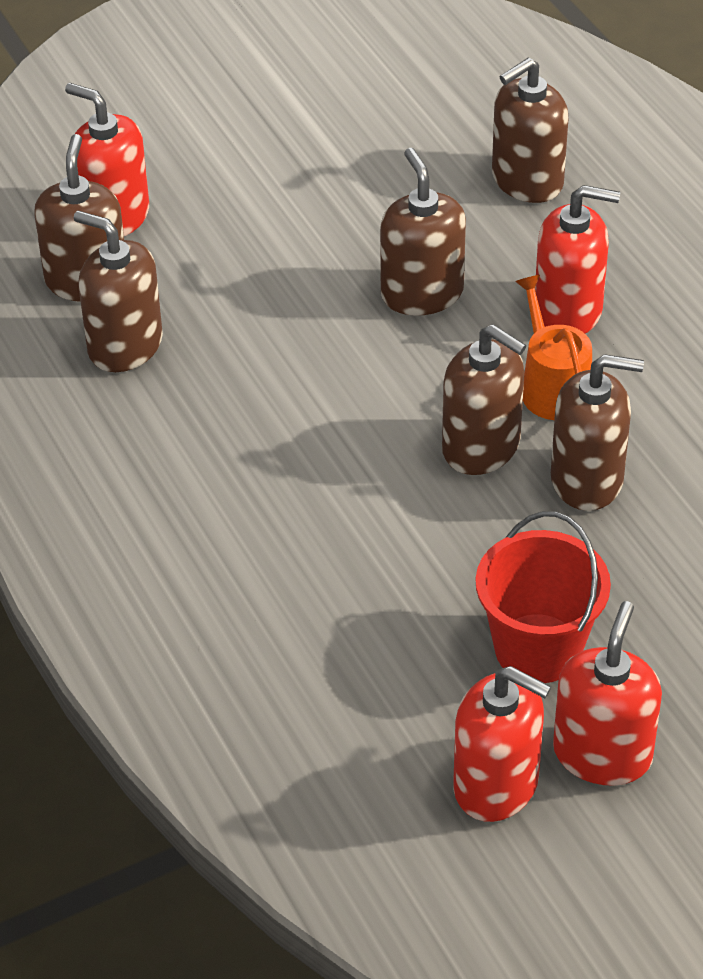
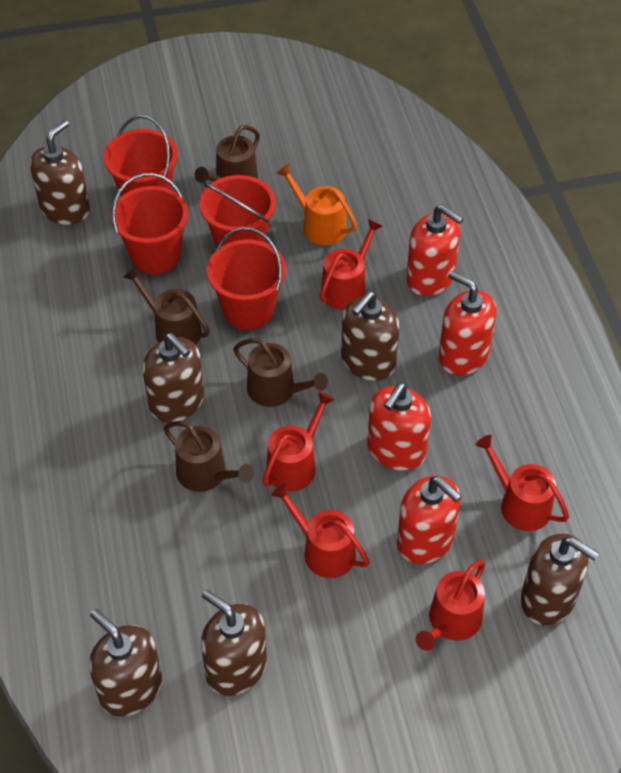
brown watering can: none = 0 -> [123,267,210,345] [164,421,254,492] [195,125,260,183] [233,338,328,407] = 4
red bucket: [476,511,611,683] = 1 -> [104,115,178,197] [111,173,189,274] [200,175,276,248] [207,227,286,330] = 4
red watering can: none = 0 -> [262,392,335,491] [271,483,369,578] [320,219,382,310] [416,560,485,651] [476,435,569,531] = 5

